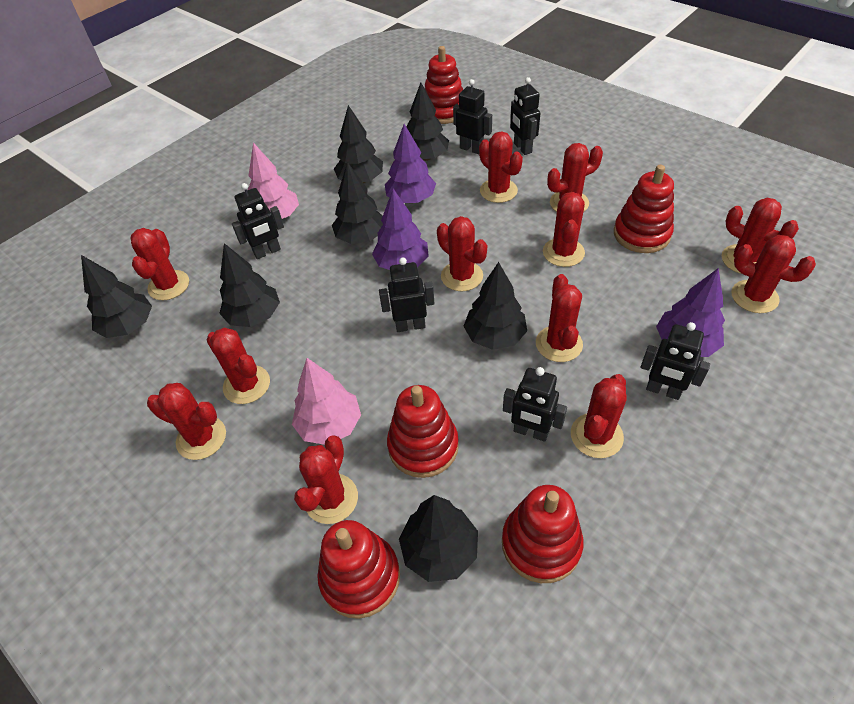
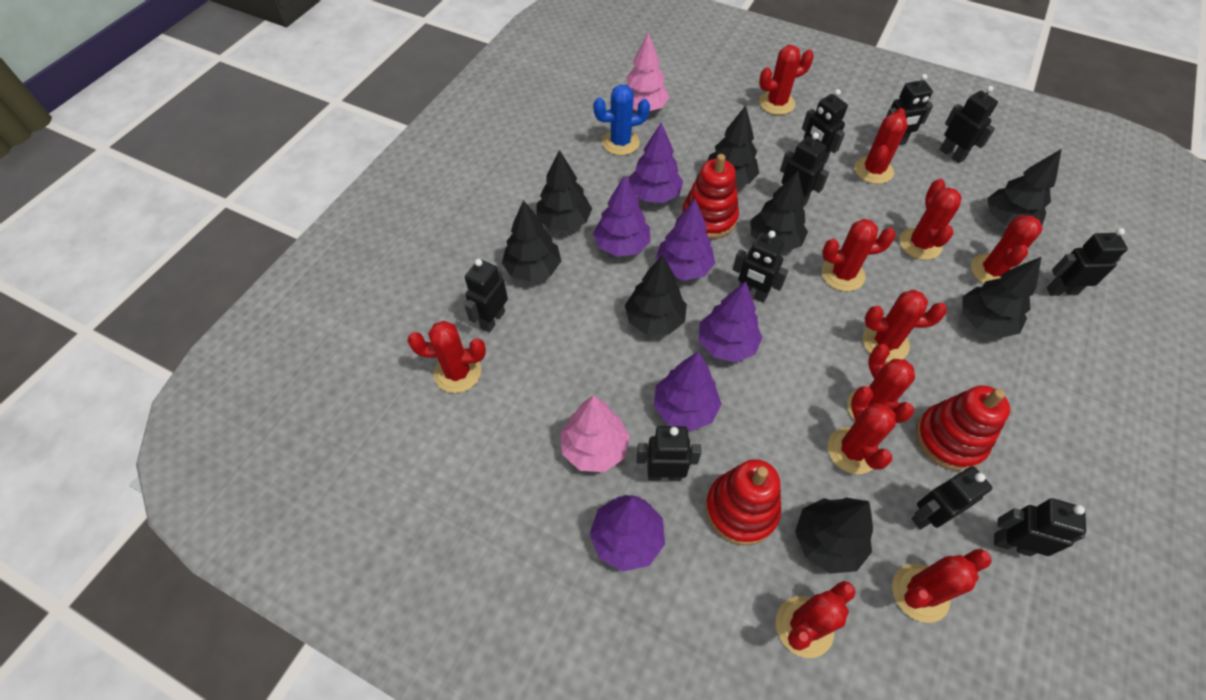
black robot: [232,183,284,259] [379,257,435,332] [453,79,492,154] [503,367,567,442] [510,77,540,155] [641,322,710,400] = 6 -> [464,259,508,332] [637,426,702,481] [732,231,788,303] [780,132,829,207] [802,89,848,164] [886,74,933,145] [911,466,992,529] [940,86,998,163] [994,498,1086,556] [1047,228,1128,296] = 10
black tree: [81,255,152,338] [219,243,280,327] [332,162,383,244] [334,105,383,183] [399,495,478,582] [407,83,449,161] [463,262,527,350] = 7 -> [502,200,561,282] [537,150,592,231] [625,255,687,335] [707,105,759,185] [751,171,808,252] [795,498,873,574] [963,257,1041,338] [987,149,1062,226] = 8
blue cactus: none = 0 -> [593,84,650,155] = 1
purple tree: [372,189,429,270] [385,124,436,203] [656,268,725,357] = 3 -> [590,495,665,571] [593,175,650,257] [629,122,683,203] [654,351,722,431] [656,199,715,281] [699,281,763,363] = 6
red cactus: [131,228,189,300] [147,383,226,460] [207,328,270,404] [294,435,358,524] [437,216,487,291] [479,131,523,203] [536,274,583,362] [543,192,585,267] [547,143,603,212] [571,374,626,458] [722,198,799,274] [731,235,816,313] = 12 -> [407,321,486,393] [759,45,814,115] [776,581,856,658] [821,219,896,291] [828,386,896,474] [847,344,915,423] [854,108,908,184] [863,290,947,362] [892,549,991,623] [899,179,962,260] [971,215,1042,284] = 11
red stacking toy: [317,520,400,619] [387,385,459,478] [425,46,463,124] [502,485,583,583] [614,165,674,253] = 5 -> [682,154,739,239] [705,459,781,546] [916,385,1010,471] = 3

